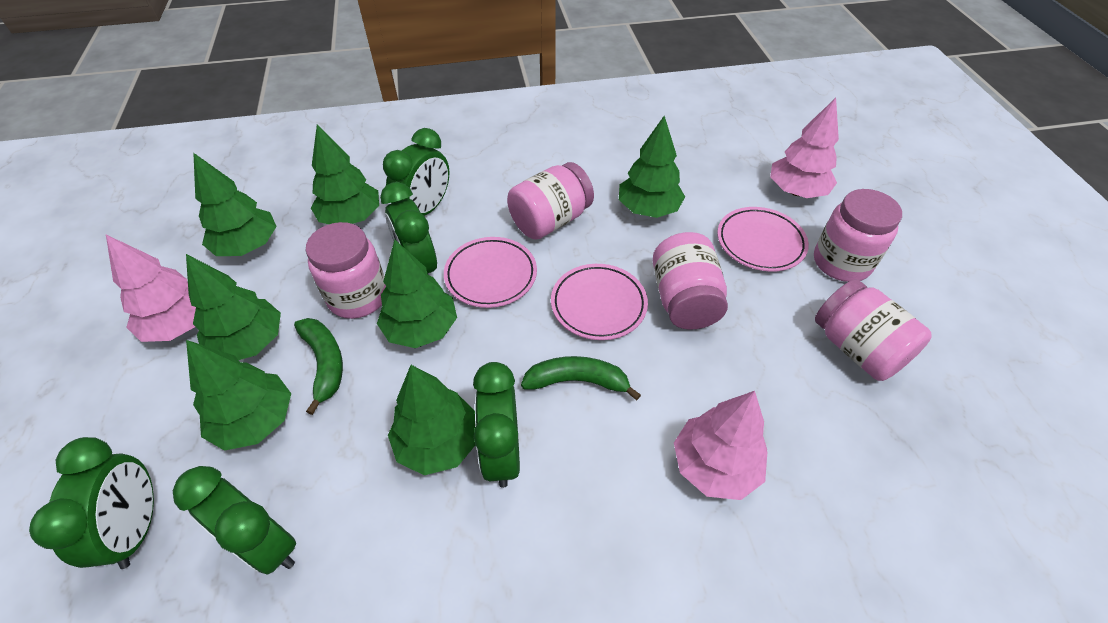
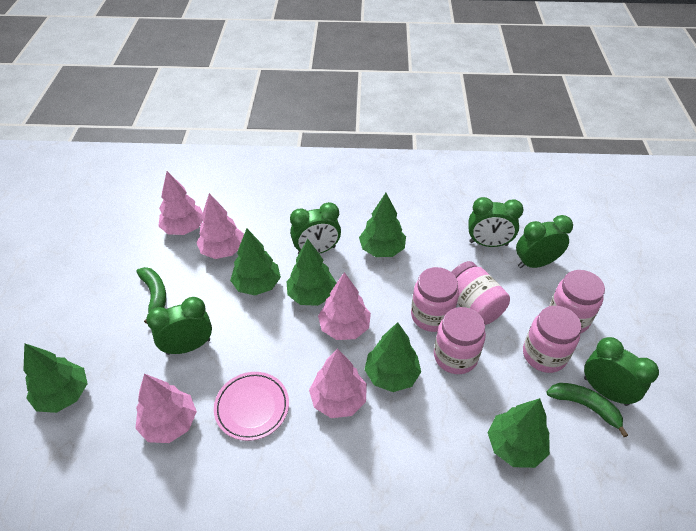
green tree: [186,254,281,360] [186,340,291,451] [193,153,277,256] [311,124,379,224] [377,240,457,348] [388,365,475,475] [619,115,685,218] = 7 -> [23,343,88,413] [230,229,281,296] [287,239,336,306] [359,193,406,257] [364,322,421,392] [488,398,550,468] = 6
pink plate: [444,237,537,308] [551,264,648,340] [717,207,809,272] = 3 -> [214,372,289,441] = 1
pink tree: [106,235,196,342] [674,391,767,500] [770,98,839,198] = 3 -> [135,374,197,443] [158,171,203,235] [196,193,244,259] [309,348,367,418] [318,272,371,340] = 5

